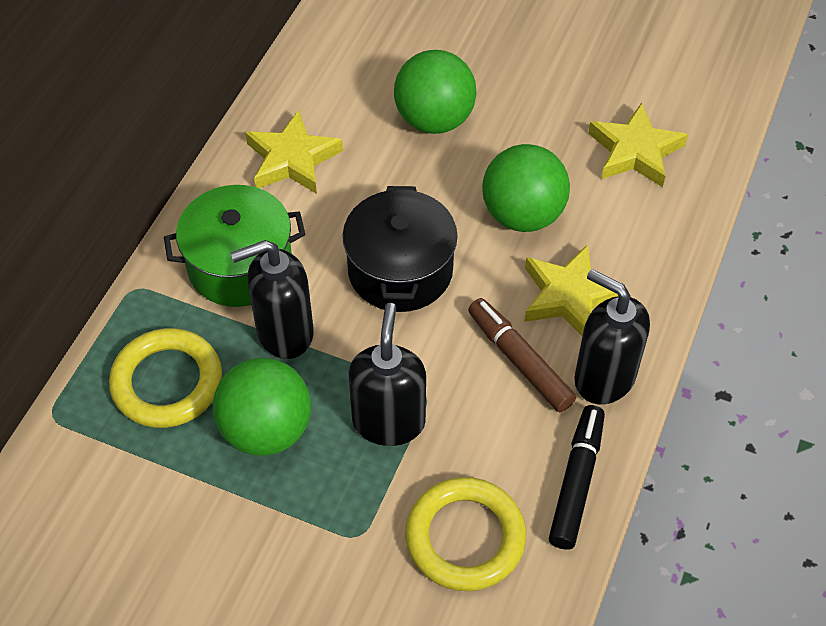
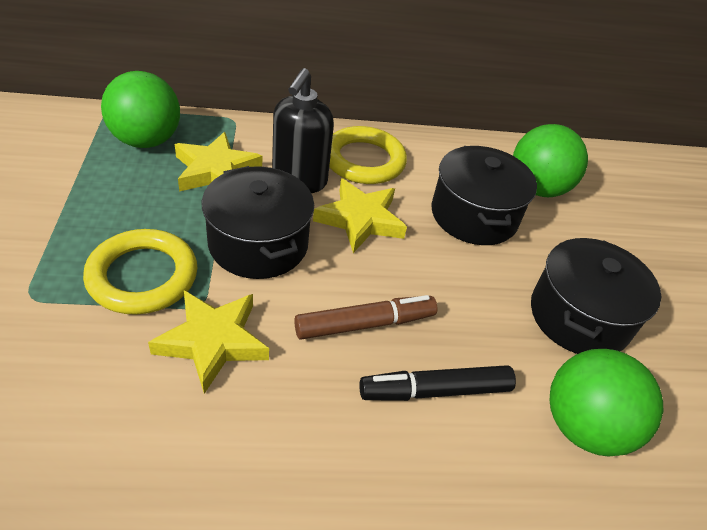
black pot: [342,186,458,312] = 1 -> [202,166,314,279] [431,146,537,245] [531,238,661,354] = 3
black soap dispenser: [231,240,314,359] [349,303,426,446] [574,269,650,404] = 3 -> [272,68,334,193] = 1
green pot: [164,185,305,307] = 1 -> none = 0

